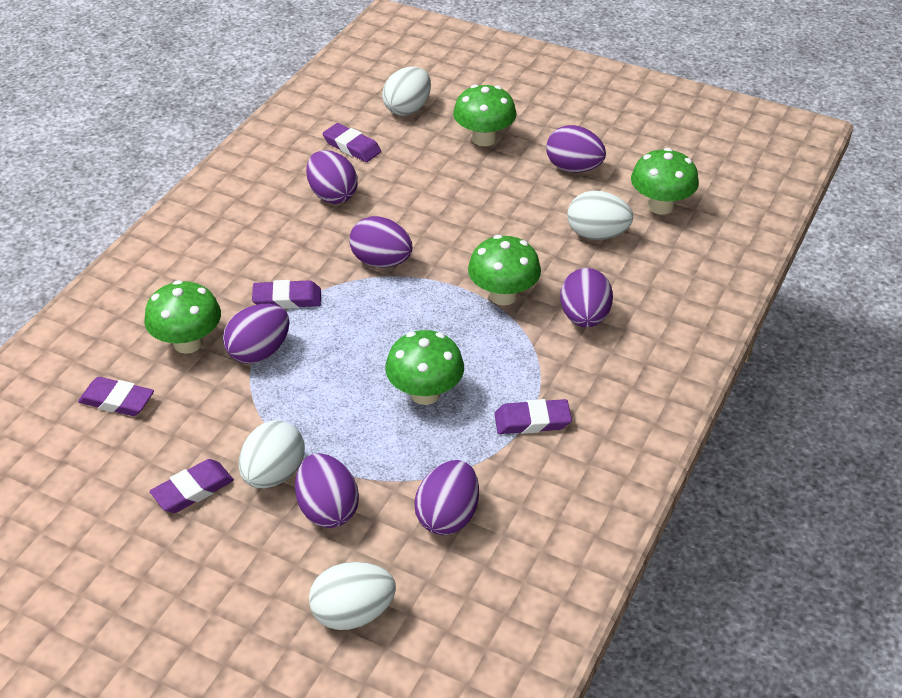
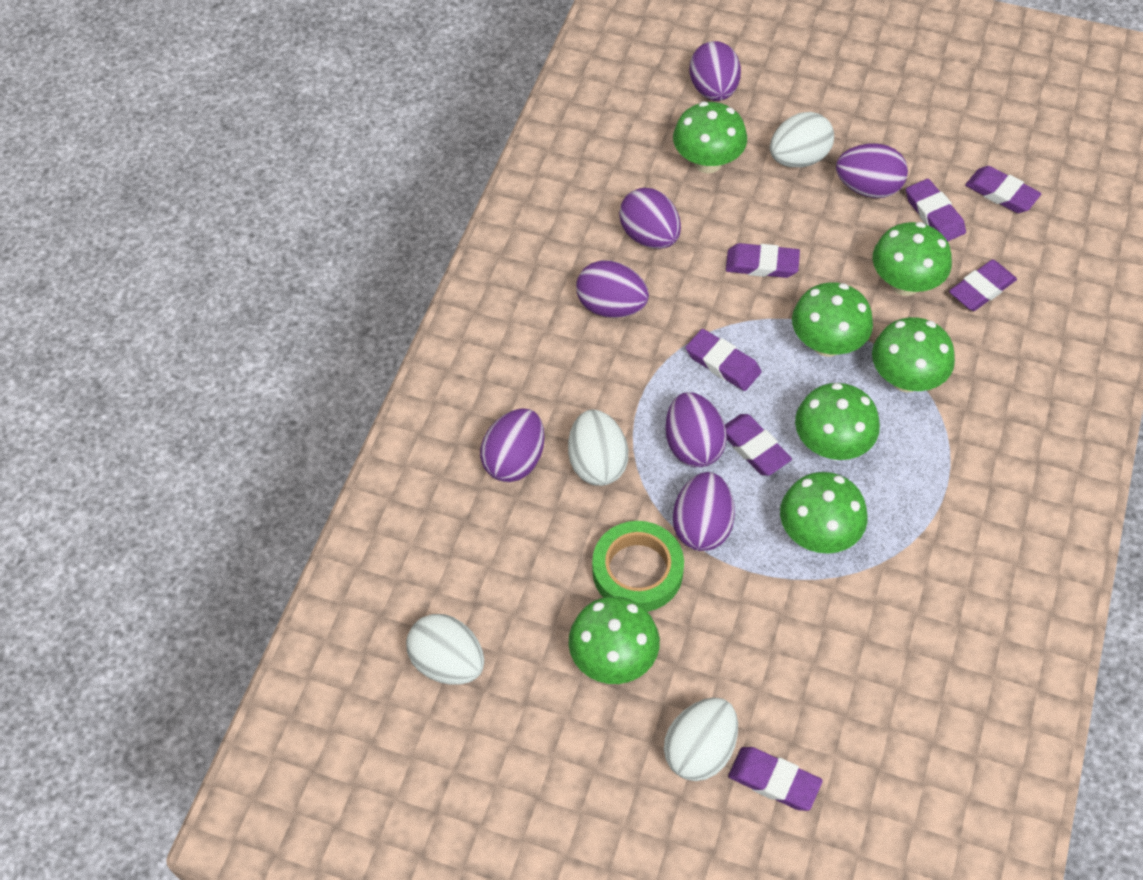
green mushroom: [144,280,221,354] [385,330,464,405] [453,84,516,147] [468,235,541,306] [631,148,699,215] = 5 -> [569,596,660,684] [673,102,747,173] [780,472,868,554] [792,282,873,357] [795,383,880,460] [872,222,952,296] [872,317,955,392] = 7
green tape: none = 0 -> [592,521,684,612] = 1
purple eraser: [78,377,154,416] [150,459,234,513] [252,280,321,309] [322,123,381,162] [494,399,572,434] = 5 -> [686,329,761,391] [725,414,792,476] [726,243,800,278] [728,747,823,811] [906,179,966,242] [949,260,1017,311] [965,166,1041,213] = 7

